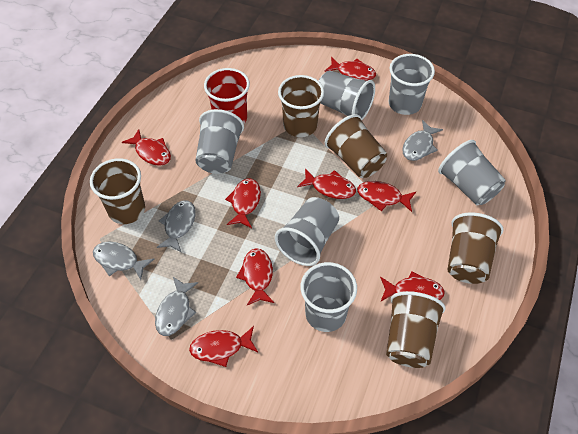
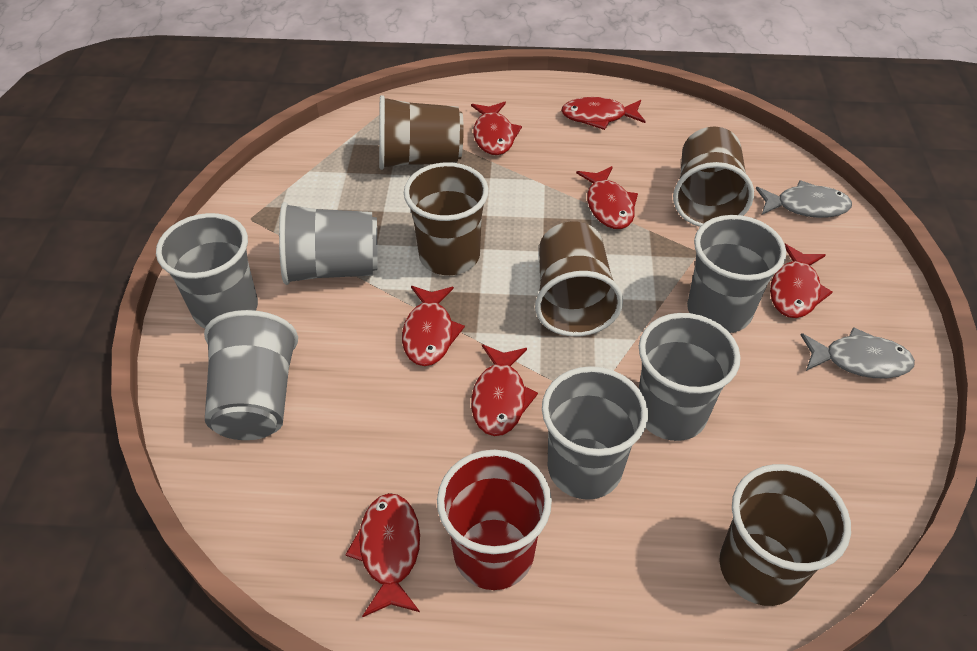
grey fish: [93,242,154,280] [155,277,198,336] [157,200,196,253] [402,120,443,161] = 4 -> [756,180,852,218] [801,327,915,378] = 2
red fish: [122,129,171,166] [189,326,258,367] [225,178,261,228] [236,248,274,305] [297,168,356,199] [324,57,376,81] [357,181,416,212] [380,271,445,301] = 8 -> [345,493,420,617] [402,286,465,366] [471,102,522,155] [471,344,538,436] [561,97,646,130] [576,166,638,229] [770,244,833,318] = 7

